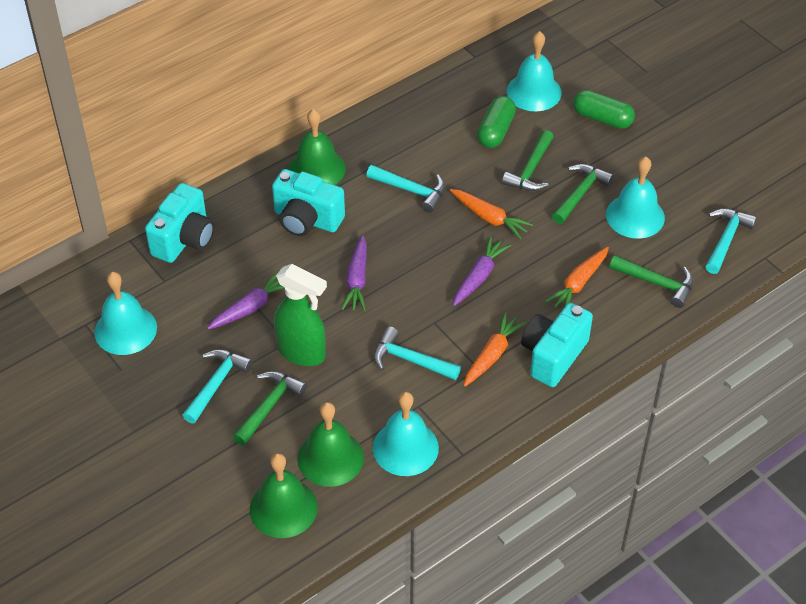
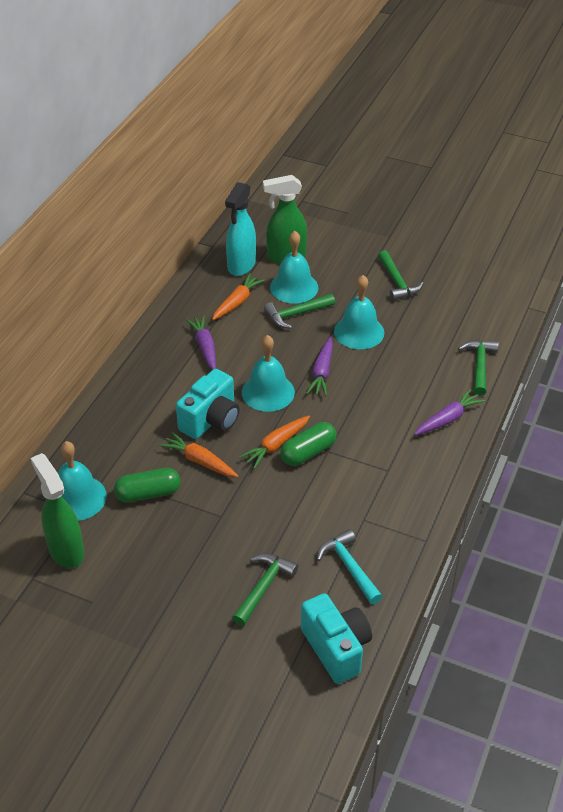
green bell: [250,453,318,538] [289,109,346,185] [297,402,364,487] = 3 -> none = 0
green spray bottle: [274,264,327,366] = 1 -> [31,453,85,568] [263,175,307,264] = 2
turquoise camera: [145,183,214,263] [272,169,345,236] [521,303,593,387] = 3 -> [176,369,240,439] [301,593,372,684] = 2
turquoise hammer: [182,349,253,424] [366,165,445,213] [374,327,461,380] [705,208,757,274] = 4 -> [317,529,382,604] = 1
turquoise spray bottle: none = 0 -> [225,182,256,276] = 1

